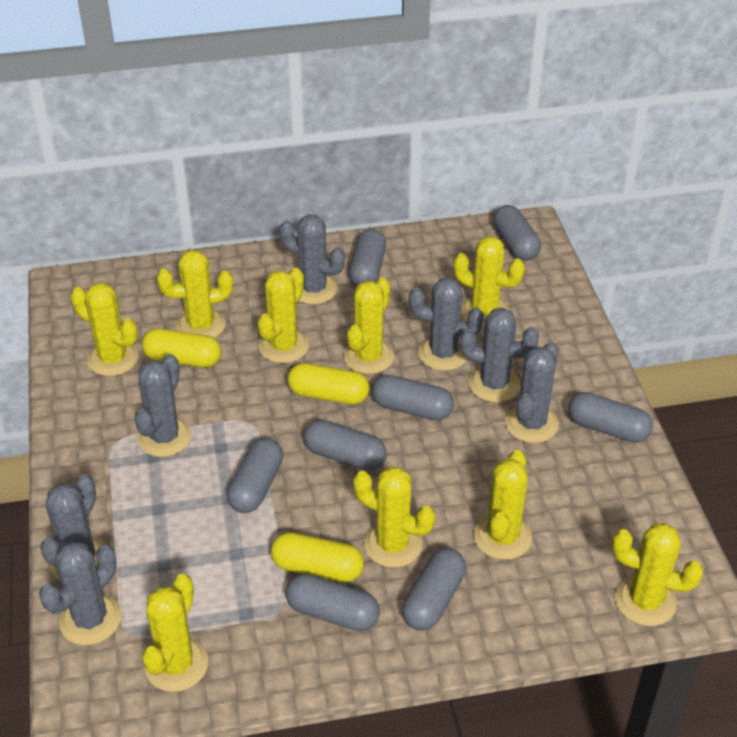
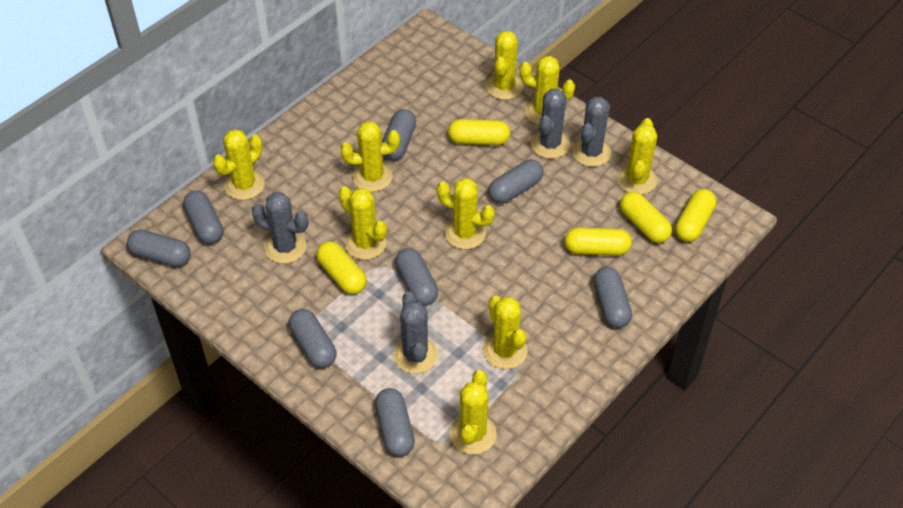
grey cactus: [39,541,121,645] [40,474,103,582] [134,354,192,457] [279,214,345,305] [409,277,484,371] [460,308,539,402] [505,342,559,443] = 7 -> [252,192,309,264] [393,291,438,374] [531,89,570,159] [572,97,611,167] = 4
yellow capsule: [142,328,221,367] [271,532,364,582] [287,363,370,404] = 3 -> [316,241,367,295] [448,119,510,145] [564,228,632,256] [620,191,672,243] [675,189,717,242] = 5

